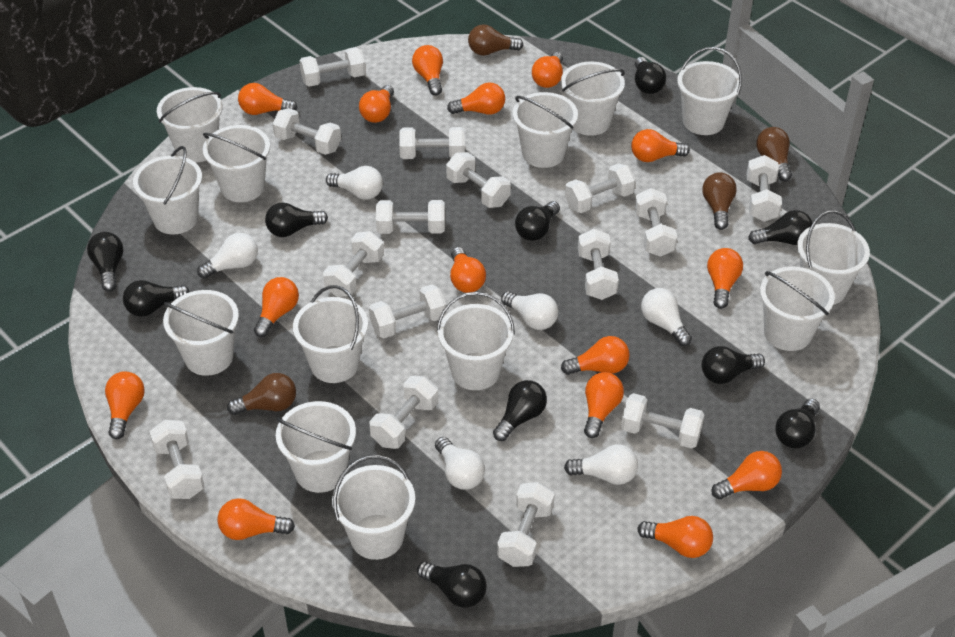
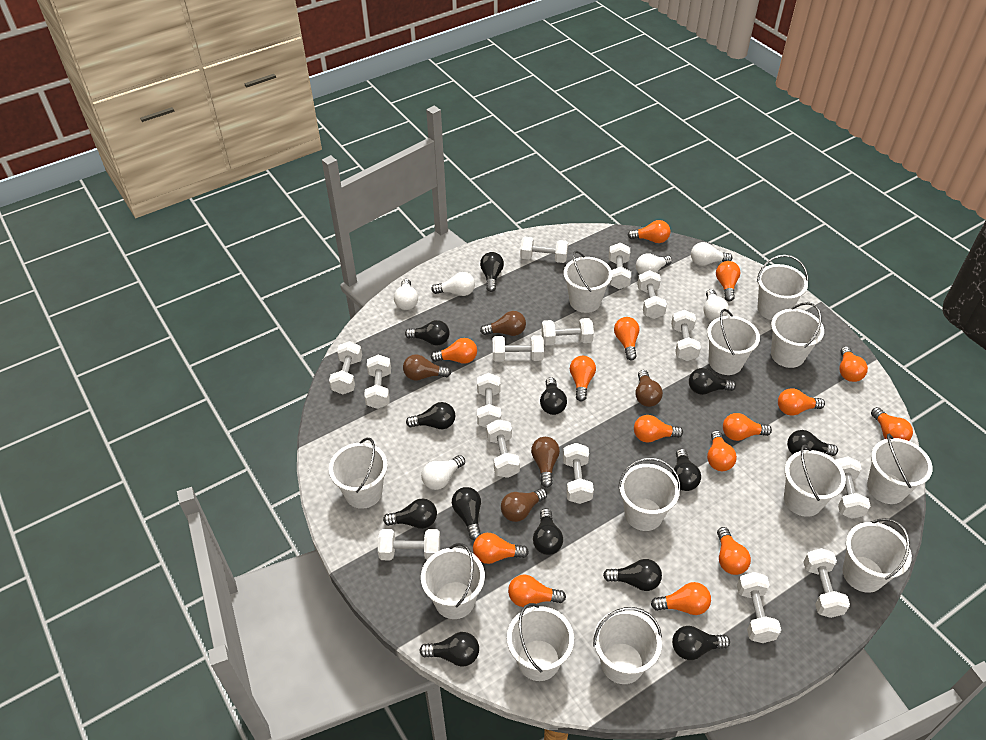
black light bulb: [87,232,123,292] [123,280,190,317] [265,203,328,237] [417,561,487,608] [493,380,547,441] [515,201,560,241] [635,57,666,94] [701,346,765,384] [748,210,812,245] [775,399,820,448] = 10 -> [383,499,437,529] [405,320,450,346] [406,402,455,429] [419,632,479,667] [452,487,481,540] [480,252,504,292] [533,508,563,555] [540,377,567,415] [603,559,662,591] [672,449,701,491] [672,626,730,660] [689,368,736,395] [787,430,838,456] = 13
brown light bulb: [227,373,296,415] [468,24,523,56] [702,172,737,230] [756,127,792,181] = 4 -> [403,354,451,381] [480,311,526,336] [501,488,547,522] [531,437,560,488] [635,370,663,407] = 5
white bucket: [133,146,202,234] [157,87,223,163] [163,290,239,376] [203,125,270,202] [276,401,356,493] [293,285,368,383] [332,455,415,560] [437,292,515,390] [513,92,578,168] [561,61,625,136] [677,47,742,135] [760,266,835,351] [797,210,870,305] = 13 -> [329,438,388,509] [421,543,485,619] [507,603,574,681] [564,251,612,313] [593,607,662,684] [618,457,681,531] [707,309,760,375] [757,255,808,320] [771,302,824,368] [784,445,846,517] [843,518,912,593] [867,434,933,504] = 12

